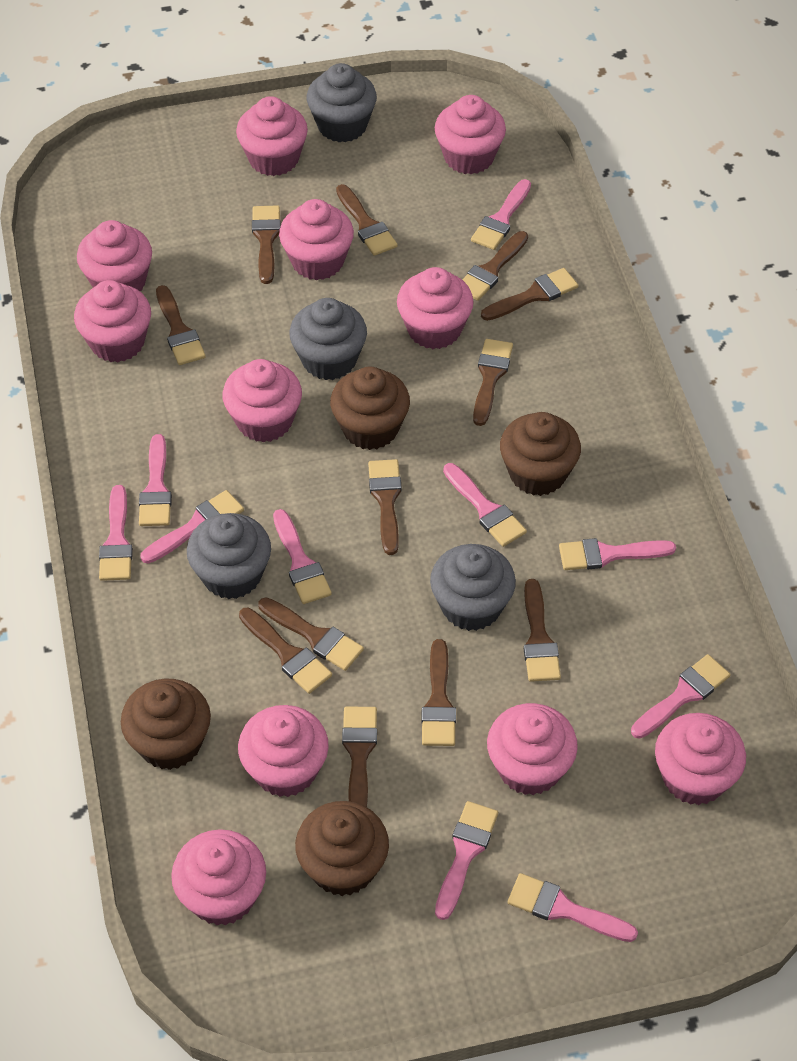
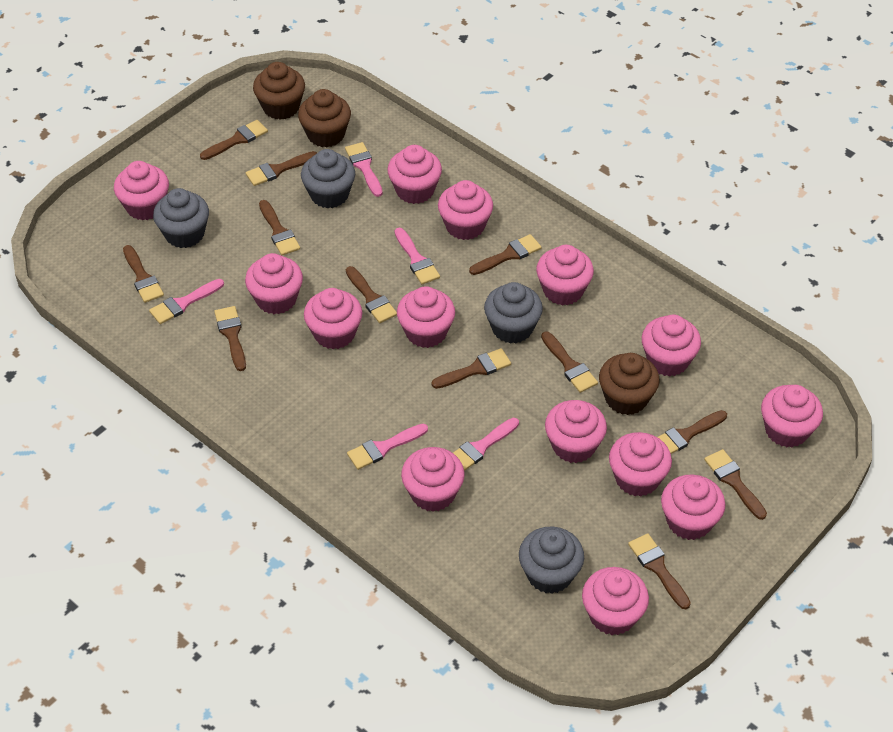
brown cupcake: [121,679,211,770] [295,801,389,896] [330,367,410,450] [500,412,581,496] = 4 -> [253,62,305,120] [298,89,351,148] [599,353,659,415] = 3
pink brush: [99,485,133,581] [139,434,172,526] [141,490,244,564] [273,509,332,604] [435,801,498,920] [443,463,527,547] [471,179,531,250] [508,873,638,942] [559,538,676,570] [631,654,730,738] = 10 -> [149,279,224,324] [345,142,383,197] [347,424,428,470] [395,228,440,284] [453,418,519,471] = 5
pink cupcake: [74,280,151,362] [77,220,152,291] [171,829,266,926] [223,359,302,443] [236,96,308,176] [238,705,329,797] [279,199,354,280] [397,267,474,349] [435,95,506,174] [487,703,578,795] [655,713,746,805] = 11 -> [114,161,169,220] [245,253,303,314] [304,288,362,349] [387,145,442,204] [397,286,455,348] [401,447,465,512] [438,180,493,240] [536,245,594,306] [545,400,607,463] [582,567,649,635] [609,432,672,497] [642,315,701,377] [661,474,725,540] [761,385,823,448] = 14

